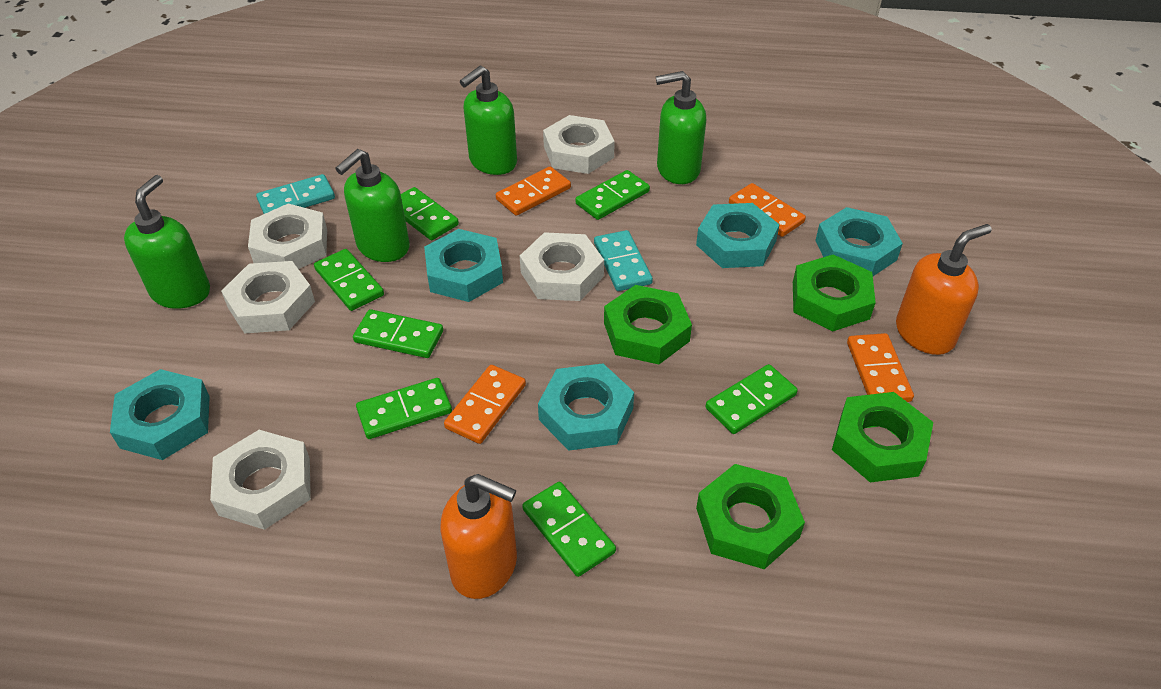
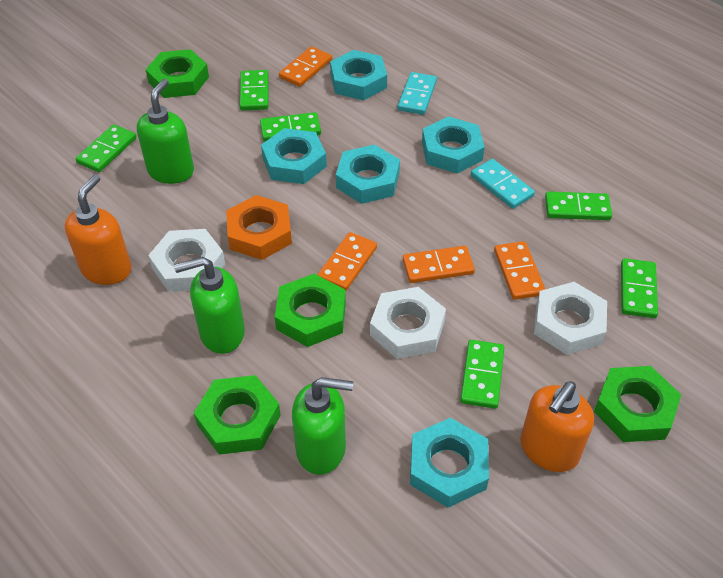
green domino: [314,249,384,311] [353,309,443,358] [356,378,452,439] [401,187,459,240] [522,482,616,577] [576,170,650,220] [705,364,798,434] = 7 -> [76,124,136,172] [240,70,269,111] [260,112,321,142] [460,340,504,409] [545,191,612,220] [621,258,658,318] = 6
green soap dispenser: [124,175,210,309] [335,149,410,262] [460,66,517,175] [656,71,706,184] = 4 -> [137,79,194,184] [174,257,245,354] [292,377,353,475] = 3
orange nut: none = 0 -> [226,195,292,260] = 1
white nut: [210,430,311,530] [221,261,315,334] [248,204,327,269] [520,232,604,301] [543,115,615,174] = 5 -> [148,229,225,292] [370,287,446,359] [534,282,607,355] = 3

